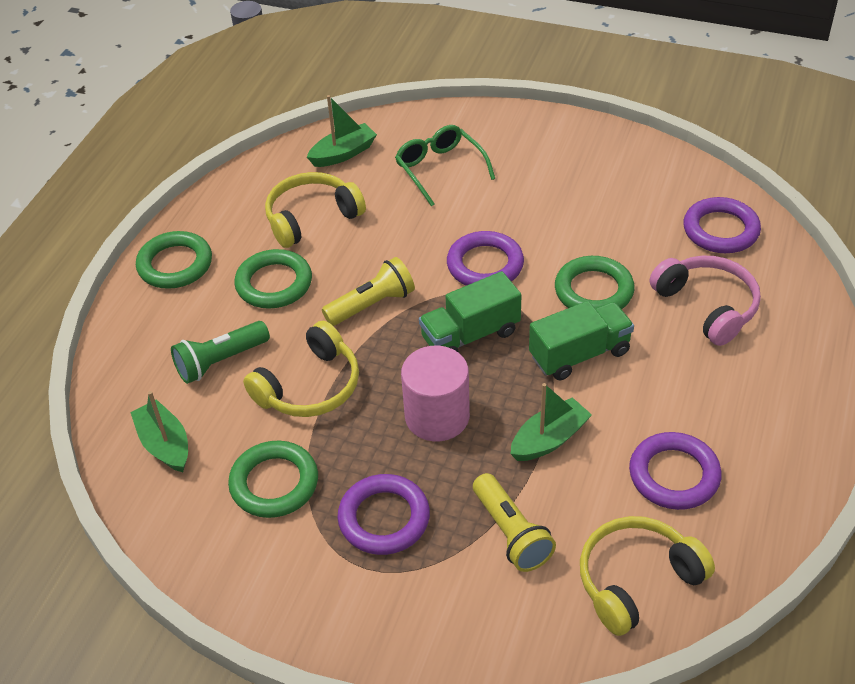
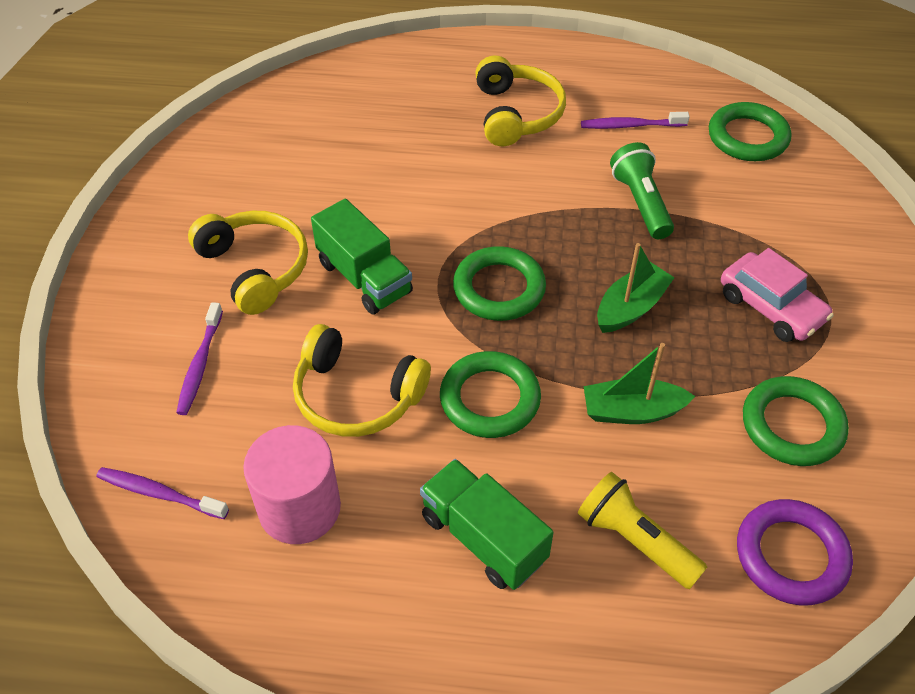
green boat: [130,391,188,472] [307,95,377,167] [511,383,592,461] = 3 -> [584,343,695,424] [597,243,675,333] = 2
green glasses: [395,125,495,206] = 1 -> none = 0
pink car: none = 0 -> [721,248,834,342] = 1
pink headphones: [650,255,761,346] = 1 -> none = 0
purple ring: [337,474,430,555] [447,231,524,286] [629,432,722,510] [683,197,761,253] = 4 -> [737,499,853,606] = 1
purple toothbrush: none = 0 -> [97,467,229,519] [176,302,223,415] [581,112,690,129] = 3
yellow flashlight: [322,257,415,326] [473,473,556,572] = 2 -> [578,472,707,589] = 1

